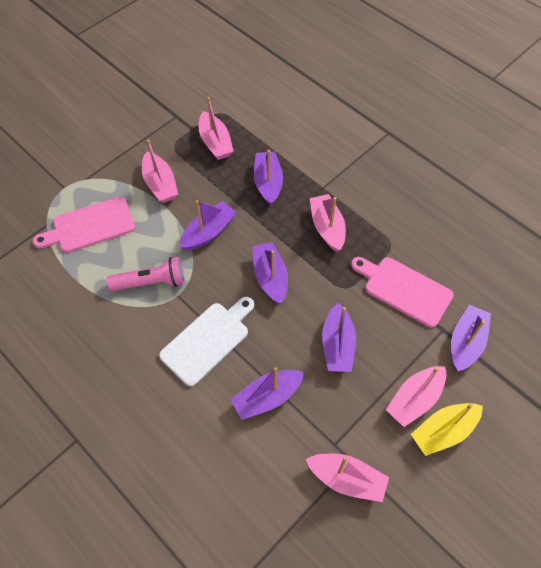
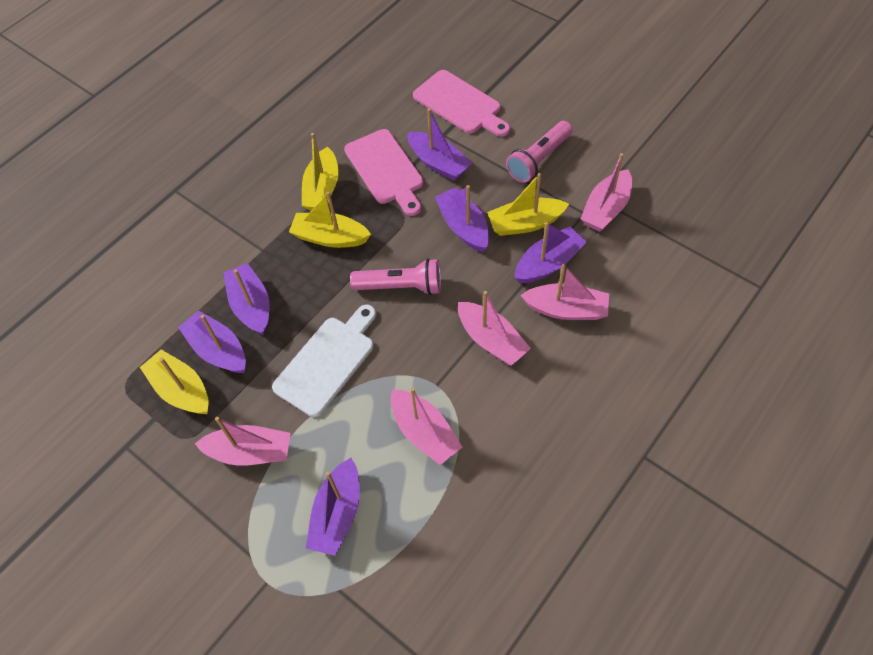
pink flashlight: [107,257,185,291] = 1 -> [350,258,441,295] [506,121,573,183] = 2
yellow boat: [411,403,483,456] = 1 -> [140,349,209,414] [289,192,371,248] [302,133,339,211] [487,173,569,236] = 4

